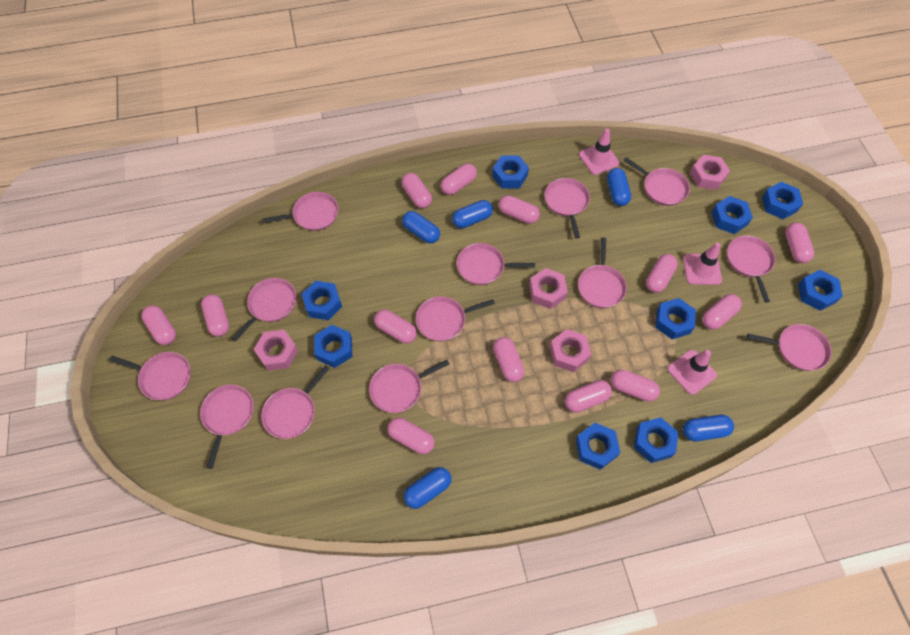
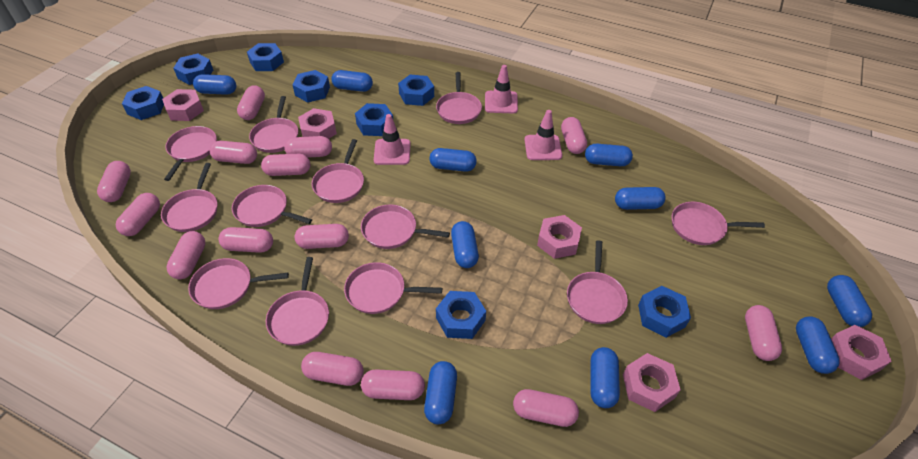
blue capsule: [402,211,440,243] [404,467,451,509] [452,200,493,228] [607,168,631,206] [683,415,734,442] = 5 -> [193,74,236,95] [331,70,373,92] [424,361,457,425] [430,148,477,172] [451,221,479,268] [585,144,633,166] [591,347,620,408] [615,187,666,210] [796,316,840,374] [827,275,872,327] = 10
blue nut: [302,281,342,320] [314,325,353,368] [492,155,529,189] [576,423,620,470] [634,417,679,463] [655,298,696,339] [711,196,753,234] [762,182,803,219] [798,270,843,311] = 9 -> [122,86,164,120] [173,54,213,85] [247,43,284,71] [293,70,330,102] [355,103,393,136] [398,75,434,106] [436,291,486,339] [638,286,691,338] = 8
pink capsule: [141,306,176,345] [201,294,229,337] [374,310,417,343] [387,418,434,454] [402,173,432,208] [441,163,477,195] [493,337,524,382] [499,195,540,224] [565,380,612,412] [611,370,660,402] [646,254,678,293] [702,294,742,330] [785,223,814,263] = 13 -> [97,161,131,202] [116,193,160,236] [167,231,205,279] [210,141,257,164] [219,227,273,253] [237,85,265,120] [261,154,310,176] [284,136,332,158] [295,224,349,249] [301,352,364,386] [361,369,425,400] [513,389,579,427] [561,117,587,154] [745,305,782,361] = 14
pink nut: [254,330,298,371] [529,268,568,309] [550,329,591,372] [690,155,730,190] = 4 -> [162,89,204,121] [298,108,337,139] [537,215,582,259] [623,353,681,412] [831,325,892,380] = 5
pink pan: [109,352,191,400] [200,385,254,469] [231,278,297,342] [261,365,330,439] [263,192,338,231] [369,360,450,413] [416,296,495,341] [457,243,535,285] [545,178,590,239] [578,237,627,308] [623,157,690,206] [727,236,776,302] [747,324,832,371] = 13 -> [161,163,218,232] [164,126,217,181] [188,258,289,309] [232,185,312,227] [249,96,298,153] [266,257,329,346] [312,139,364,203] [344,262,442,314] [361,205,450,249] [436,72,482,124] [567,240,628,324] [672,202,765,245] = 12

